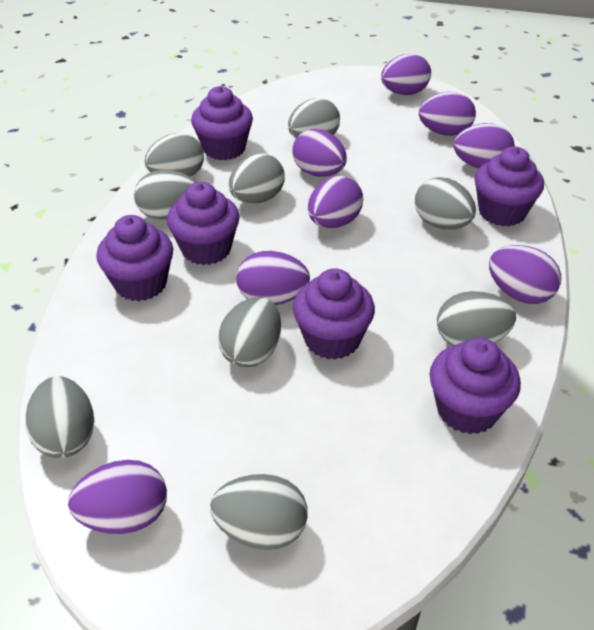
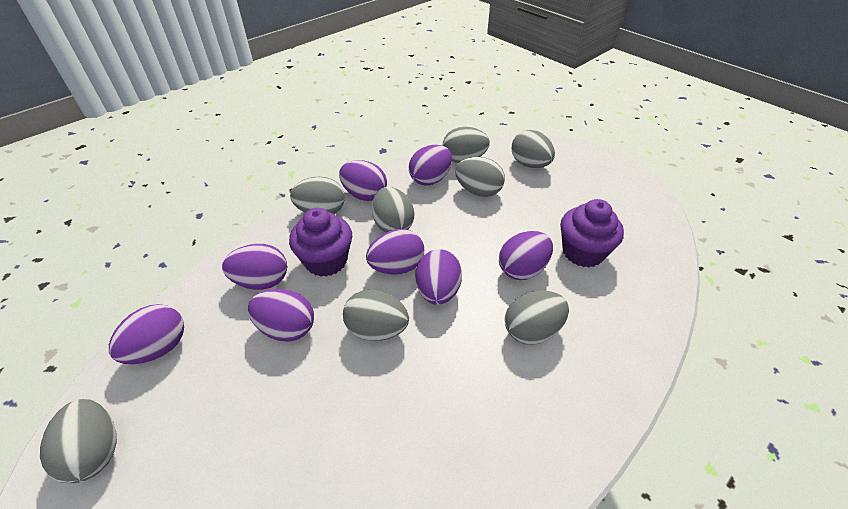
grey egg: [25,376,94,458] [134,170,195,220] [145,133,204,177] [210,474,308,550] [218,297,281,367] [229,153,285,203] [288,98,340,138] [415,177,476,229] [437,291,516,346] = 9 -> [40,399,117,483] [290,177,345,214] [343,290,409,341] [372,187,414,233] [443,127,490,163] [455,157,505,197] [505,290,569,345] [512,130,555,168] = 8
purple cupcake: [96,215,173,301] [167,182,240,265] [191,86,253,160] [293,268,375,360] [430,338,521,434] [474,146,544,226] = 6 -> [289,208,352,277] [560,199,624,267] = 2

